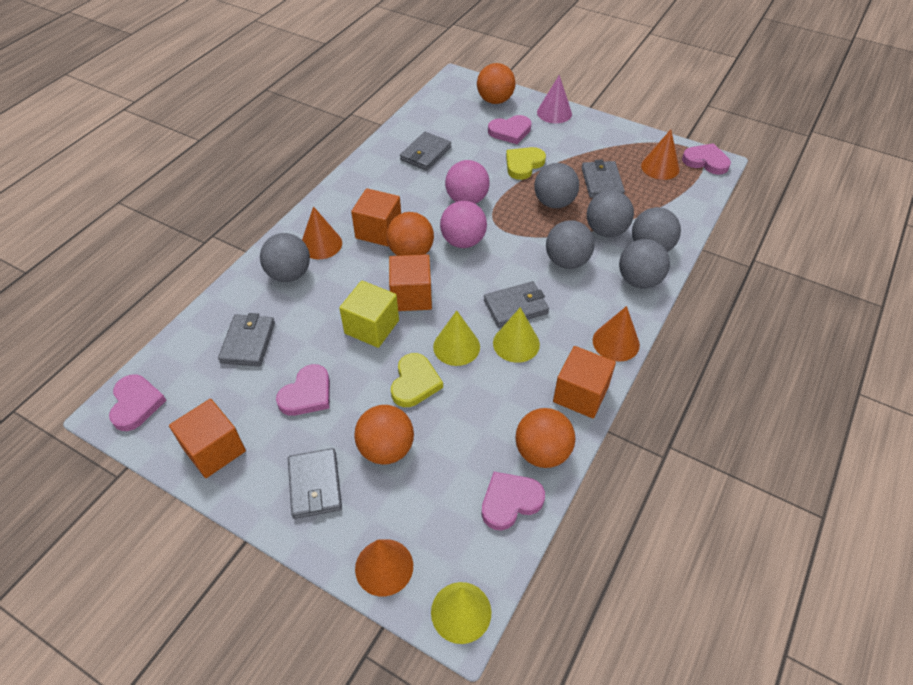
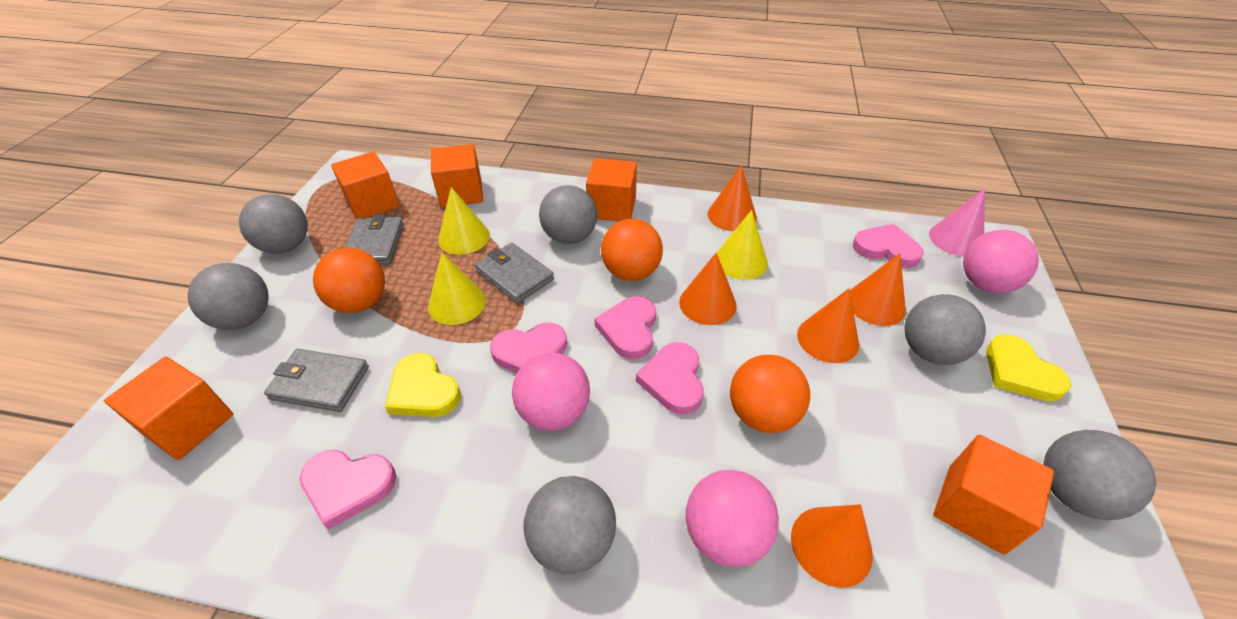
grey wallet: [218,313,275,366] [288,448,342,519] [400,132,451,171] [484,281,549,328] [582,159,625,198] = 5 -> [264,349,369,412] [345,215,404,265] [475,243,554,304] = 3
orange ball: [354,405,414,465] [386,212,434,256] [477,63,515,104] [516,408,575,468] = 4 -> [313,248,385,313] [601,219,663,281] [730,355,810,433] = 3
orange cone: [302,206,342,259] [355,539,413,596] [593,306,640,361] [641,130,679,180] = 4 -> [679,253,736,325] [708,166,757,231] [791,504,873,588] [797,289,859,363] [850,253,906,326] = 5
orange cube: [169,399,246,478] [351,188,401,246] [389,254,432,311] [553,346,616,418] = 4 -> [104,356,233,460] [331,151,400,219] [431,144,483,207] [586,158,637,221] [933,435,1054,555] = 5
pink ball: [440,201,487,248] [445,160,490,204] = 2 -> [512,353,590,431] [686,470,779,567] [963,230,1039,293] = 3
yellow cube: [339,280,399,348] = 1 -> none = 0

